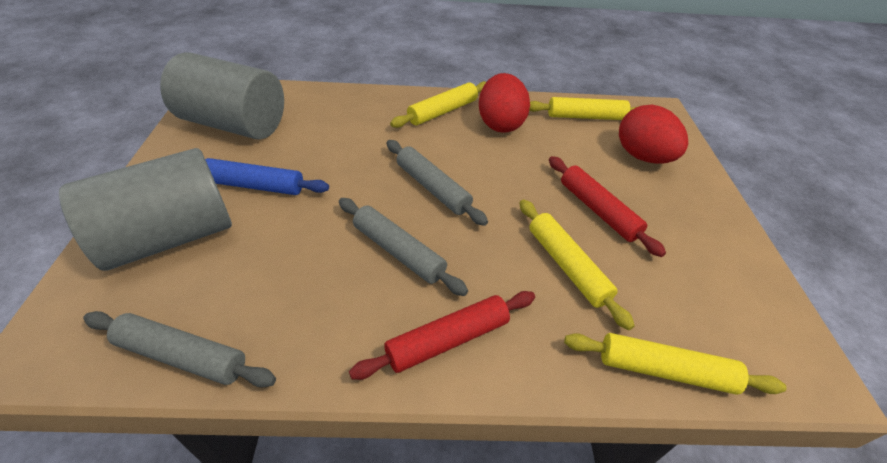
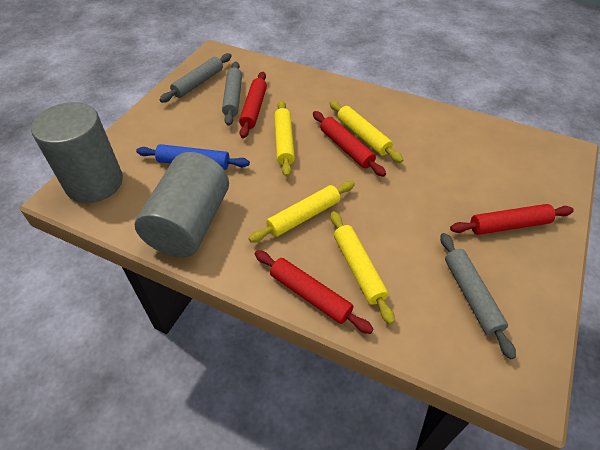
red egg: [479,73,530,133] [619,105,688,164] = 2 -> none = 0
red rolling pin: [349,291,535,380] [549,156,666,257] = 2 -> [239,72,267,138] [255,250,374,334] [313,111,386,177] [450,204,574,235] = 4

